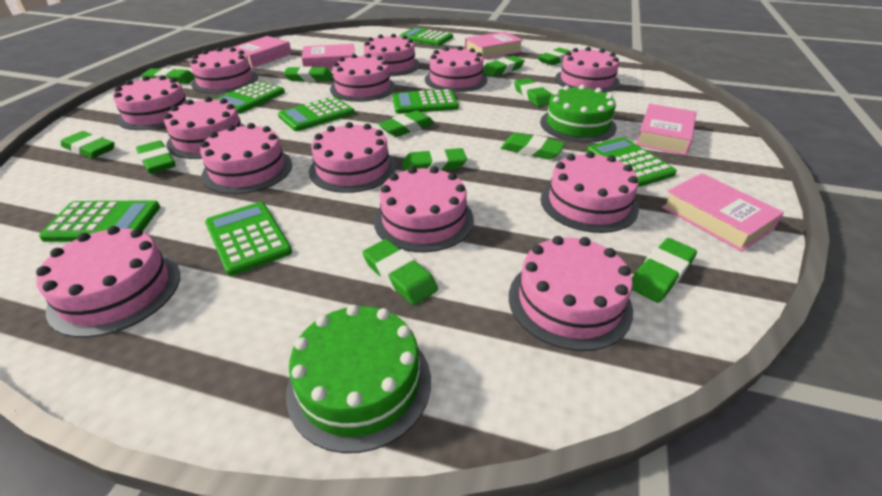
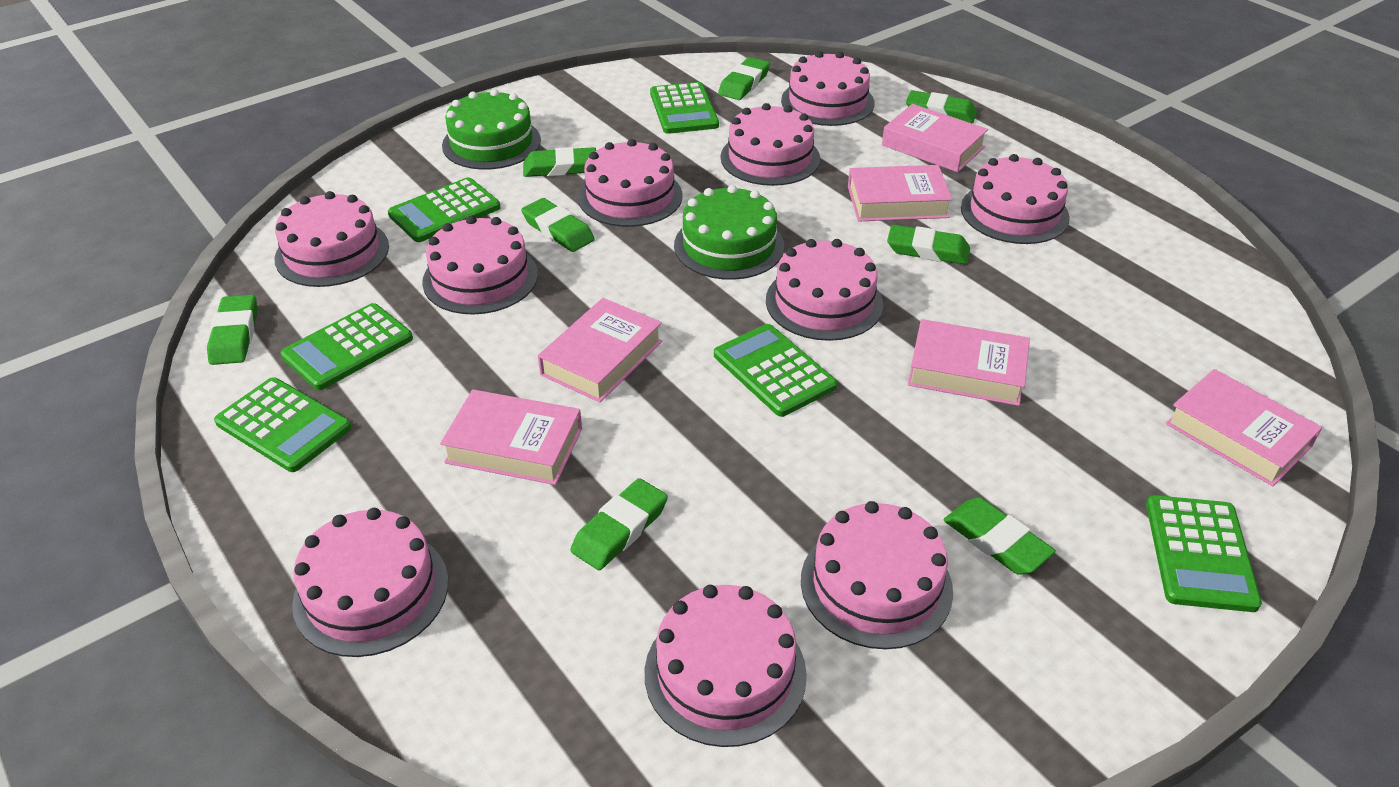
green calculator: [39,200,160,242] [205,202,292,276] [213,81,285,114] [278,96,355,131] [392,89,459,114] [399,27,453,46] [587,137,677,187] = 7 -> [214,377,352,472] [281,303,413,390] [388,177,501,242] [650,82,719,134] [714,324,837,417] [1146,495,1262,612] = 6
green eraser: [61,131,114,159] [136,140,175,174] [141,68,195,84] [283,66,333,82] [362,239,438,305] [378,111,434,137] [402,148,467,171] [483,56,525,77] [501,132,565,159] [514,78,552,107] [538,48,571,65] [632,238,697,303] = 12 -> [207,295,258,365] [521,198,595,252] [523,147,596,177] [570,478,668,570] [718,57,770,100] [887,225,970,265] [906,90,977,123] [944,497,1056,575] = 8
pink book: [227,36,292,68] [302,44,355,69] [465,31,523,59] [636,104,696,155] [662,173,784,252] = 5 -> [440,389,582,485] [538,298,662,403] [848,165,953,221] [882,104,988,172] [908,319,1030,406] [1166,369,1322,486] = 6
pink cake: [36,226,180,338] [113,75,187,130] [164,97,245,159] [190,47,258,94] [200,123,292,194] [309,122,396,193] [330,53,395,102] [364,34,420,76] [374,166,474,252] [425,46,487,92] [509,236,633,351] [540,151,639,233] [555,47,620,93] = 13 -> [275,191,389,287] [292,508,448,657] [422,216,538,314] [578,139,683,227] [645,585,807,747] [720,103,820,186] [766,239,883,341] [781,51,874,126] [801,501,953,649] [961,154,1070,244] = 10

